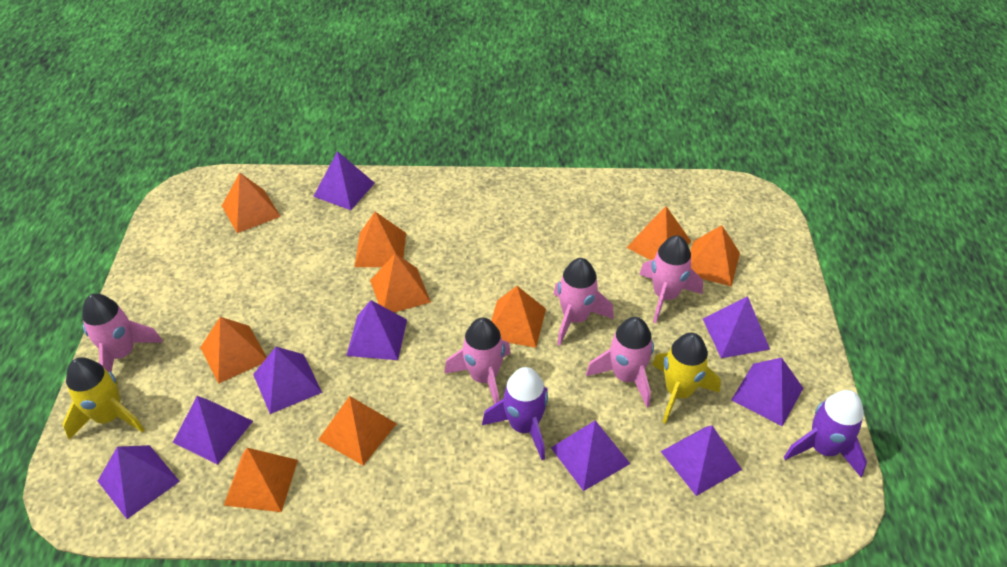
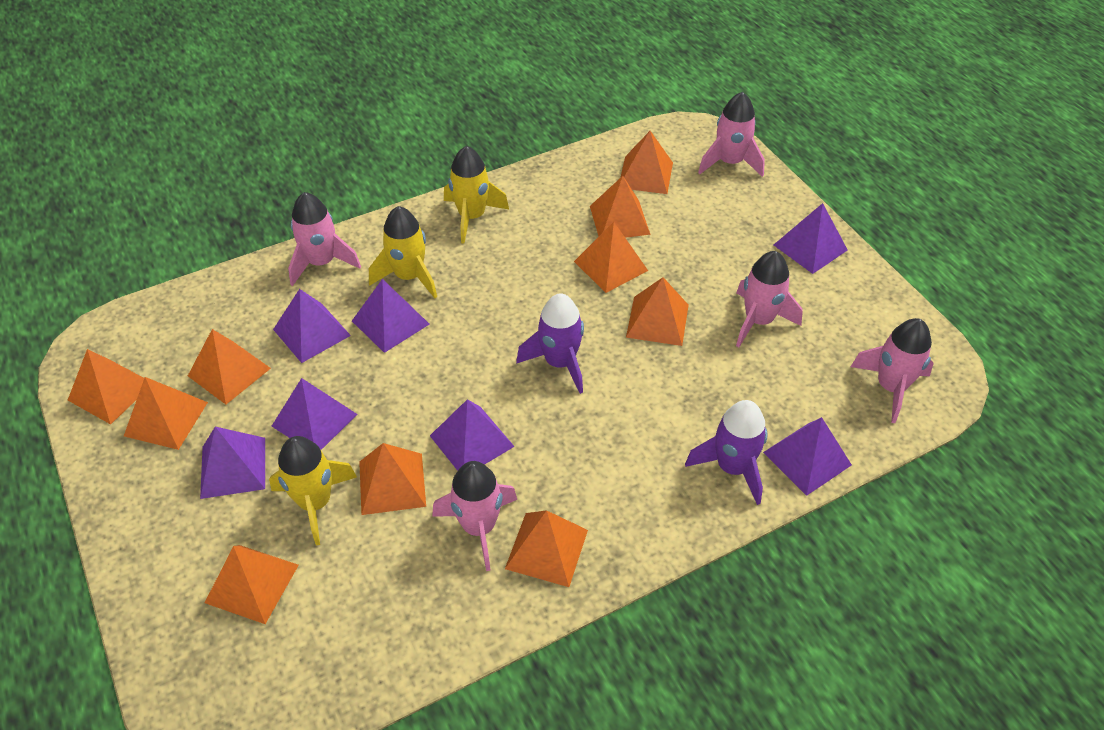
orange pyramid: [200,317,267,384] [222,173,281,233] [224,448,298,512] [318,396,397,465] [355,212,406,267] [370,253,431,312] [491,286,546,348] [626,206,691,260] [690,225,740,286] = 9 -> [68,349,144,424] [124,377,208,450] [188,329,271,404] [205,545,299,624] [359,443,426,515] [505,510,588,587] [574,222,648,293] [590,176,651,238] [620,131,673,194] [626,277,689,346] = 10
purple pyramid: [98,445,180,519] [173,396,253,465] [253,347,322,414] [313,151,375,210] [346,300,407,360] [551,421,630,491] [661,425,742,496] [703,296,770,358] [731,357,803,426] = 9 -> [200,427,265,499] [272,378,357,450] [273,289,351,363] [352,279,429,353] [430,399,515,471] [763,417,852,496] [774,203,848,274] = 7
yellow rocket: [63,357,145,439] [652,333,721,424] = 2 -> [269,436,357,546] [369,206,437,298] [444,146,509,244] = 3

